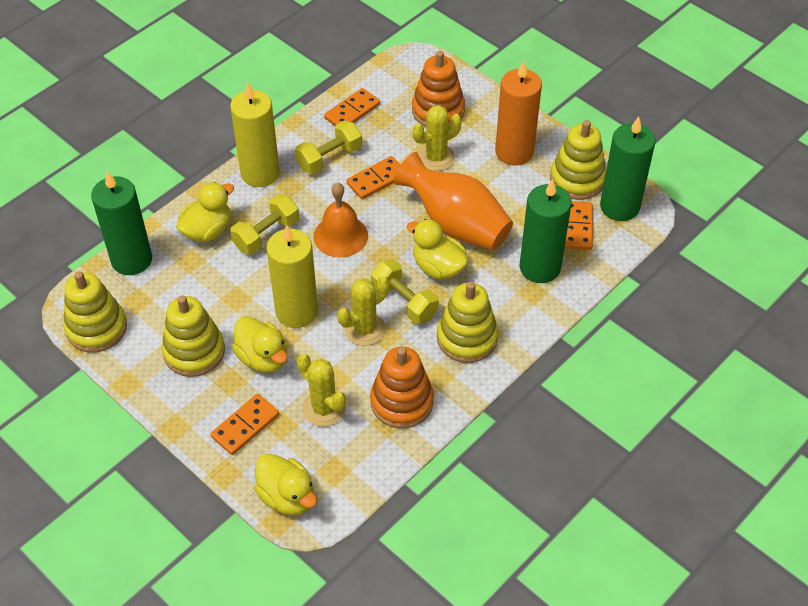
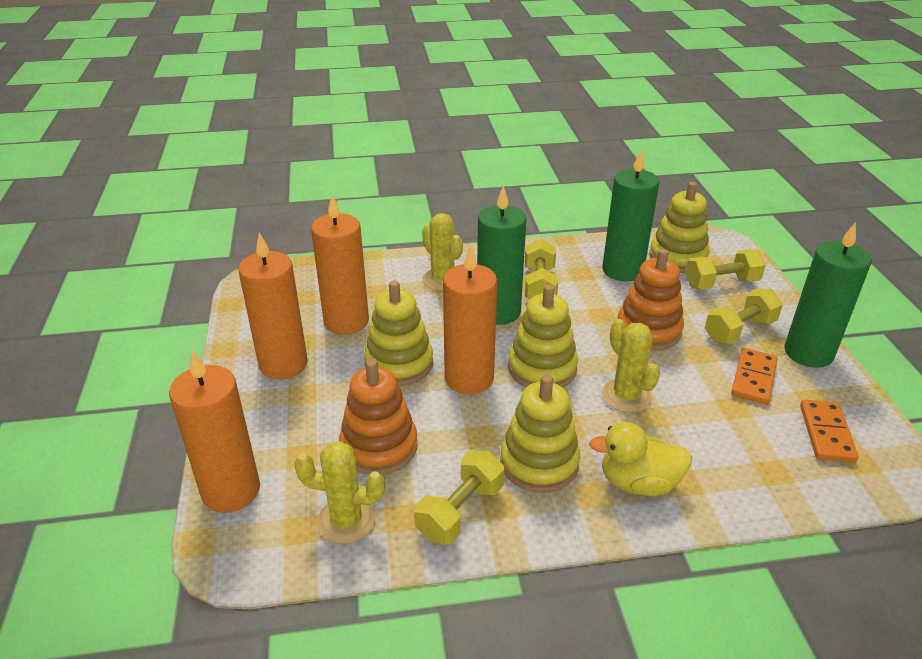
orange bell: [314,182,368,258] = 1 -> none = 0
orange candle: [495,61,542,166] = 1 -> [169,350,260,513] [238,233,308,379] [311,195,369,335] [443,245,497,394] = 4
orange domino: [210,394,279,455] [324,88,380,126] [346,156,401,200] [565,201,593,250] = 4 -> [731,348,778,404] [800,400,858,463] = 2
orange vase: [394,152,513,250] = 1 -> none = 0
yellow candle: [230,83,280,187] [267,225,318,328] = 2 -> none = 0
yellow duck: [176,182,234,242] [232,316,287,373] [254,453,317,515] [407,219,468,279] = 4 -> [589,422,692,496] = 1
yellow dumbbell: [230,194,299,254] [295,120,362,174] [371,259,439,324] = 3 -> [414,450,505,545] [525,239,558,299] [685,249,766,290] [705,289,783,344] = 4

